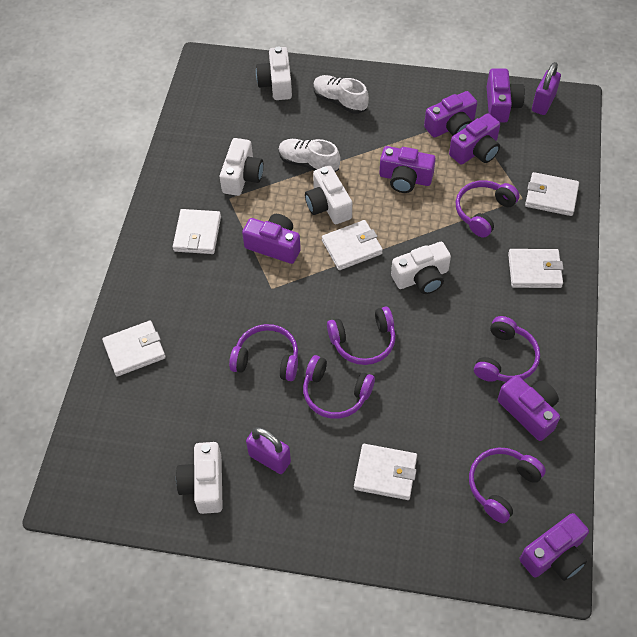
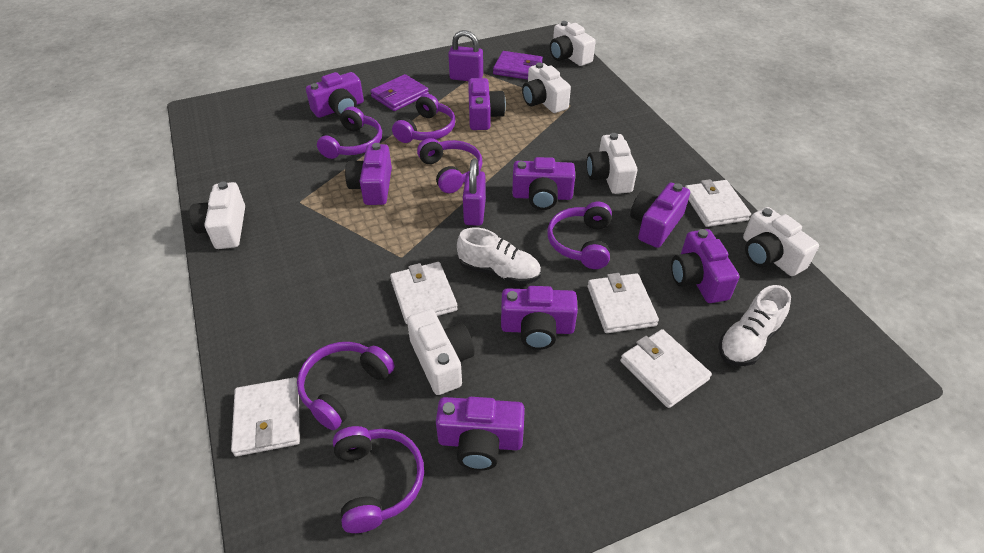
purple camera: [242,214,301,264] [380,146,436,193] [424,91,477,138] [449,113,500,165] [487,68,525,122] [498,375,560,441] [520,513,589,581] = 7 -> [306,72,364,118] [345,143,392,205] [436,397,525,470] [468,78,506,130] [501,286,578,350] [512,157,575,210] [630,183,690,248] [671,229,739,303] = 8
purple wallet: none = 0 -> [370,74,429,111] [493,51,543,80] = 2
white camera: [176,442,223,514] [220,138,264,196] [256,47,292,100] [305,165,352,224] [391,242,451,294] = 5 -> [189,181,245,249] [407,309,475,395] [522,62,571,113] [550,21,596,66] [587,133,637,194] [743,207,819,276] = 6
white wallet: [102,321,166,377] [173,209,221,254] [322,220,383,270] [354,444,417,500] [508,249,564,288] [525,172,579,216] = 6 -> [231,377,300,456] [390,262,458,324] [588,273,659,333] [620,329,712,408] [685,179,751,227] = 5

